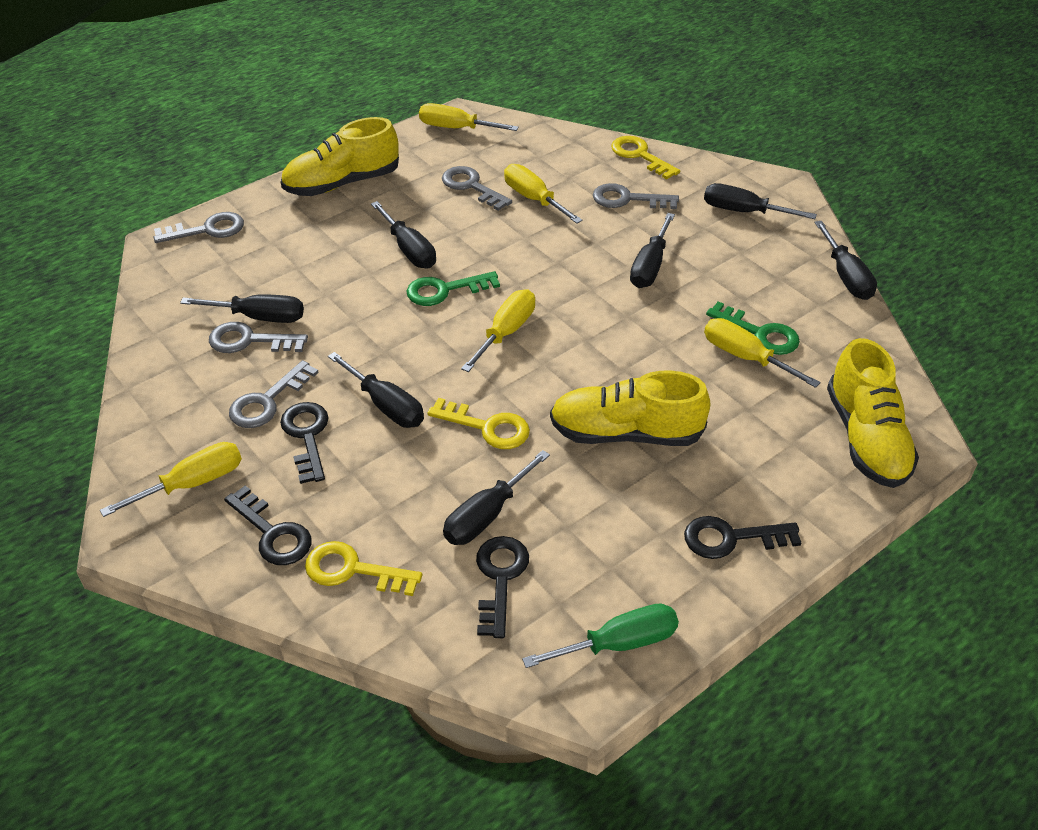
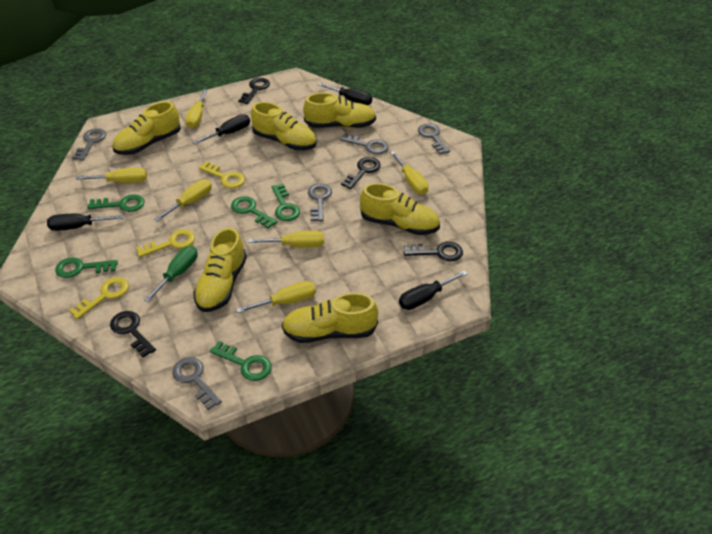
black screwdriver: [180,294,304,323] [328,352,424,428] [371,201,436,268] [443,450,550,545] [630,213,675,288] [704,183,817,219] [814,221,877,300] = 7 -> [47,214,124,231] [193,114,250,144] [318,83,372,105] [399,270,468,310] = 4
green key: [406,271,500,306] [706,301,800,355] = 2 -> [55,257,118,278] [87,194,145,212] [210,341,271,381] [231,196,277,228] [272,184,300,221] = 5
yellow screwdriver: [100,442,242,517] [419,103,519,131] [461,289,535,372] [504,164,583,224] [704,318,821,388] = 5 -> [76,168,147,183] [154,179,212,222] [185,89,207,128] [236,281,316,313] [248,231,324,248] [390,151,429,195] = 6
yellow shoe: [281,117,399,196] [550,370,710,446] [827,338,919,488] = 3 -> [112,101,181,155] [193,228,247,312] [251,102,317,150] [282,293,378,343] [303,93,376,128] [360,183,440,235] = 6

